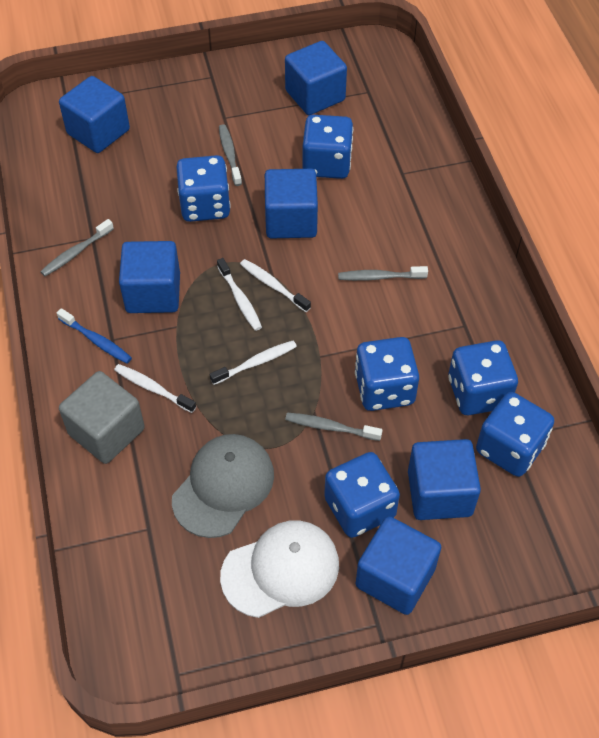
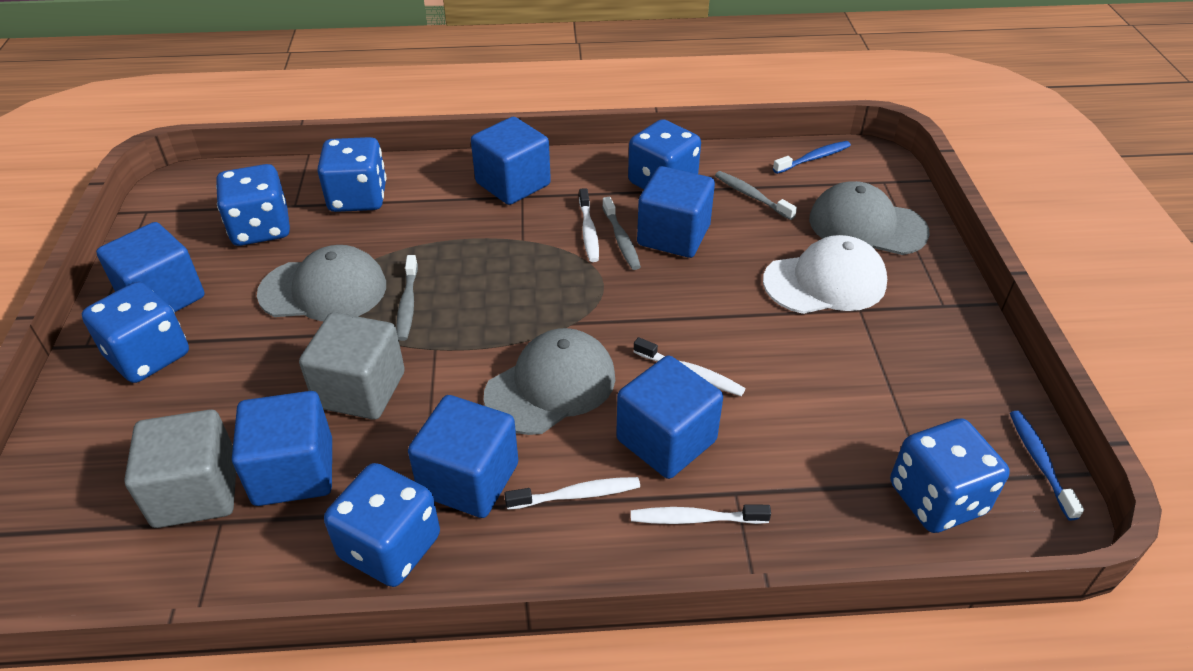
blue toothbrush: [57,308,132,363] = 1 -> [773,141,851,174] [1010,411,1084,521] = 2
grey cap: [172,434,274,538] = 1 -> [257,245,386,321] [484,328,615,435] [809,181,930,255] = 3
grey cube: [59,371,145,464] = 1 -> [124,409,236,528] [299,312,405,420] = 2
grey toothbrush: [40,219,114,276] [219,124,242,186] [285,413,383,441] [338,266,428,281] = 4 -> [396,255,418,341] [602,196,641,270] [715,171,797,220] = 3

